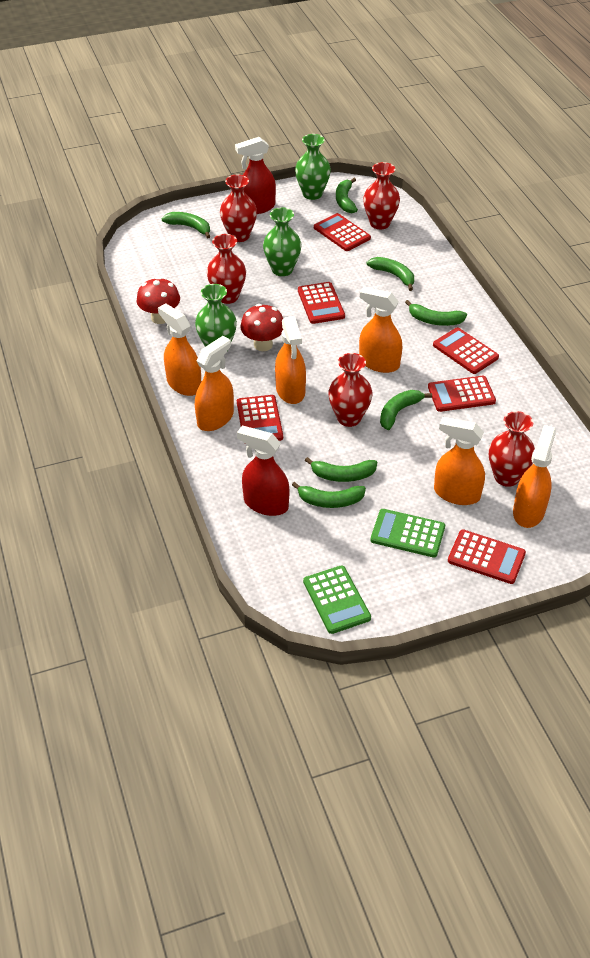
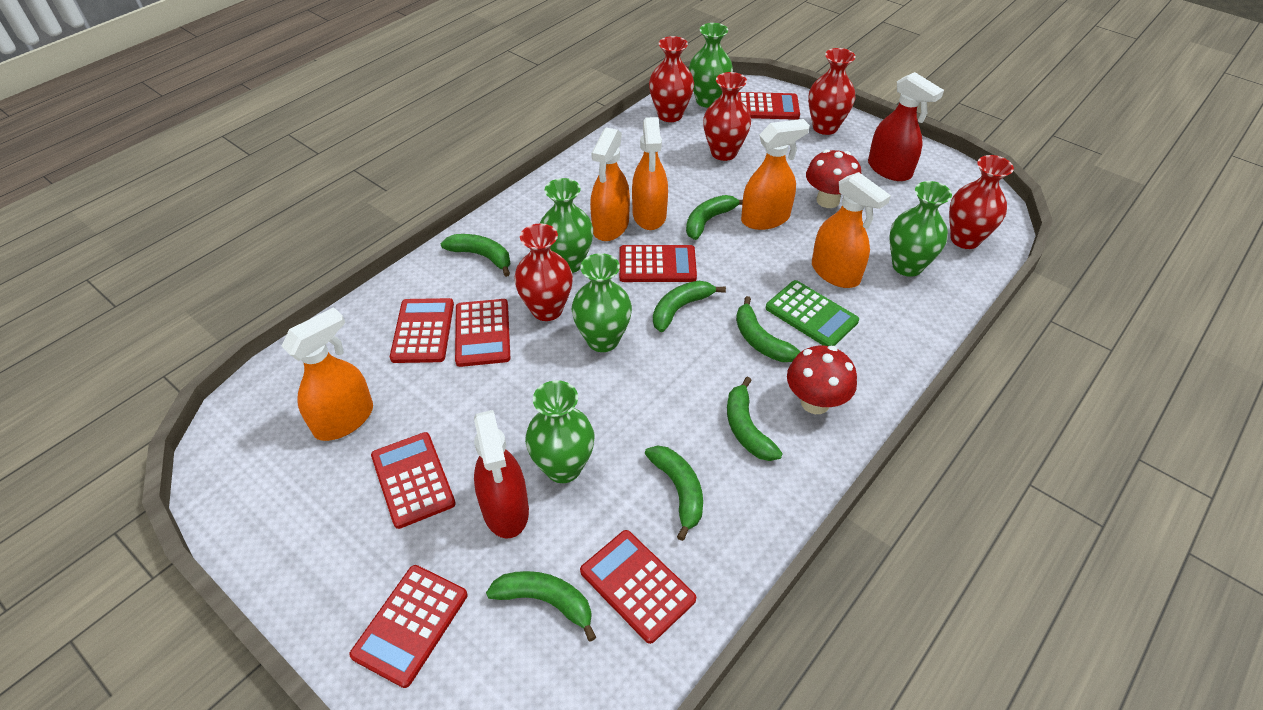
green calculator: [303,565,371,634] [370,509,445,557] = 2 -> [765,280,859,346] = 1
green vase: [195,284,237,347] [263,207,301,276] [295,134,331,200] = 3 -> [525,380,594,483] [540,178,593,273] [572,253,632,352] [689,23,733,108] [890,181,952,277] = 5
orange spray bottle: [158,303,201,396] [195,336,234,431] [275,316,306,404] [359,287,402,373] [434,417,485,505] [513,425,556,528] = 6 -> [281,307,373,441] [590,127,630,241] [632,117,668,230] [741,119,810,230] [812,172,891,288] = 5
red calculator: [237,395,283,444] [298,282,345,324] [314,213,371,251] [428,376,496,412] [433,327,499,374] [448,529,526,584] = 6 -> [349,565,467,688] [371,432,456,529] [390,298,454,363] [455,299,510,367] [580,530,696,644] [619,245,697,282] [738,92,800,120] = 7

